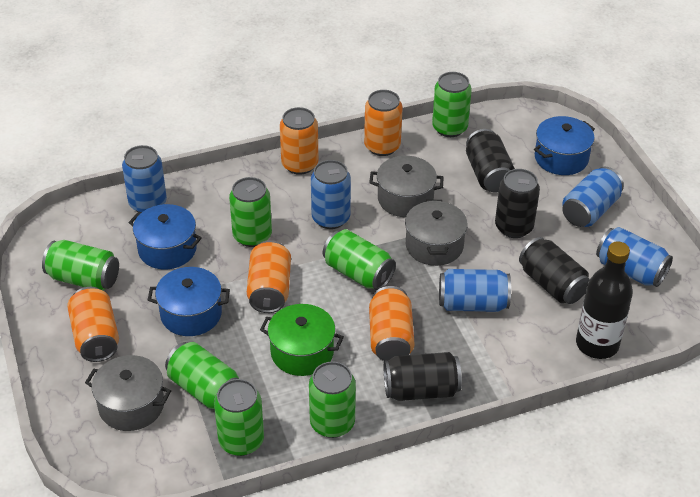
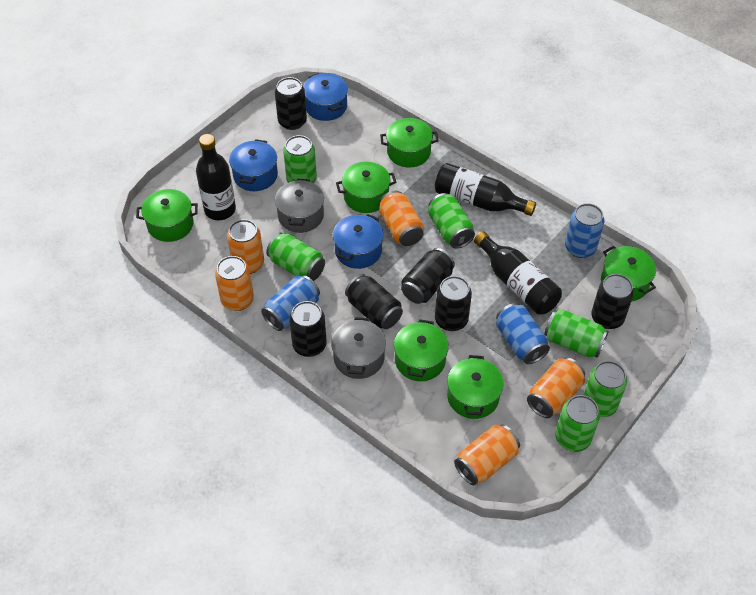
black bottle: [576,241,633,359] = 1 -> [196,134,236,220] [435,163,536,216] [474,232,562,315] = 3
black can: [384,352,462,401] [466,129,515,192] [495,169,540,238] [519,237,590,304] = 4 -> [275,77,307,130] [289,301,327,357] [345,274,403,329] [401,248,455,304] [435,276,472,331] [591,274,634,329] = 6
blue can: [122,145,167,213] [311,160,351,229] [439,269,511,312] [562,167,624,227] [596,227,673,287] = 5 -> [261,275,320,331] [496,303,550,364] [565,203,604,258] = 3
green can: [42,240,119,291] [165,342,239,409] [214,379,264,456] [229,177,272,247] [309,361,356,438] [323,229,396,290] [432,72,472,137] = 7 -> [266,232,325,281] [283,135,317,183] [428,193,475,249] [544,309,609,358] [555,395,600,452] [584,361,627,417] = 6
green pot: [260,304,344,376] = 1 -> [136,189,198,242] [336,161,396,213] [380,118,439,168] [394,319,449,381] [447,355,504,419] [601,246,656,301] = 6
grey pot: [85,355,171,431] [369,156,444,217] [405,200,468,266] = 3 -> [275,179,324,233] [331,317,386,379] = 2

